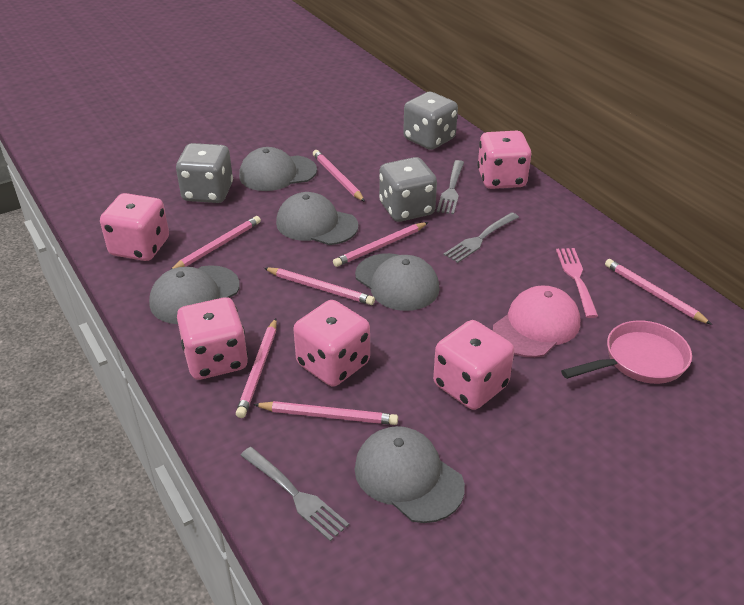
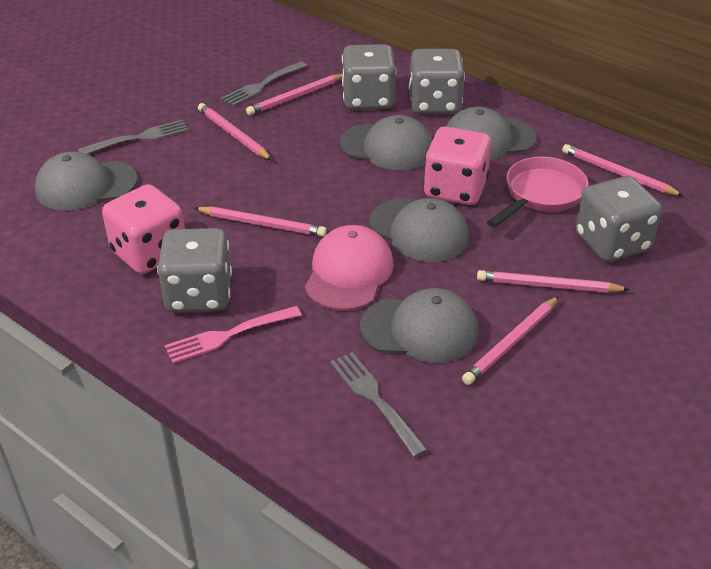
grey dice: [176,143,233,203] [379,157,437,222] [403,92,458,150] = 3 -> [157,228,232,313] [342,44,396,110] [409,49,465,114] [576,176,662,262] = 4
pink dice: [100,193,169,261] [177,297,248,380] [293,300,370,386] [433,320,514,410] [477,131,532,189] = 5 -> [102,184,185,274] [424,127,491,205] = 2
pink pencil: [170,216,261,270] [236,318,277,418] [253,401,398,425] [264,267,375,305] [313,150,365,202] [333,222,429,267] [605,259,712,325] = 7 -> [194,207,327,237] [198,103,272,160] [246,74,342,115] [462,296,559,385] [477,270,630,293] [562,144,684,196] = 6

